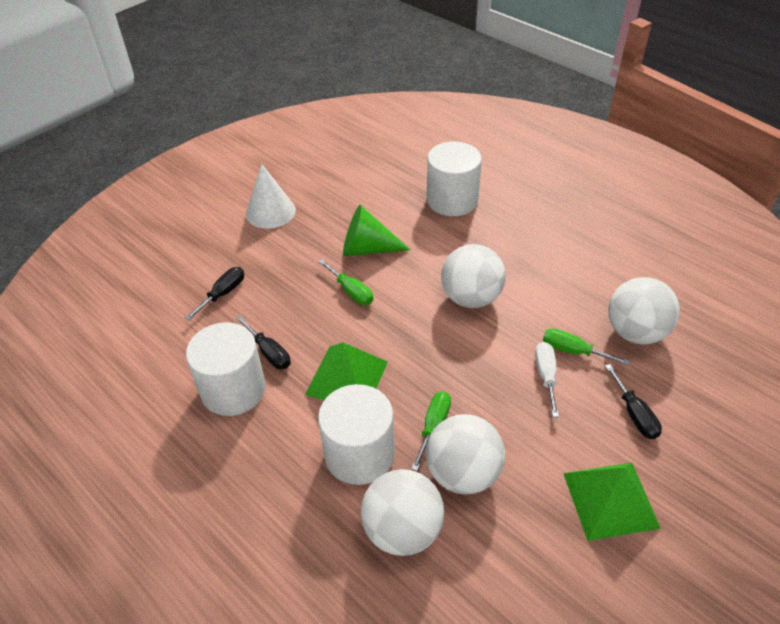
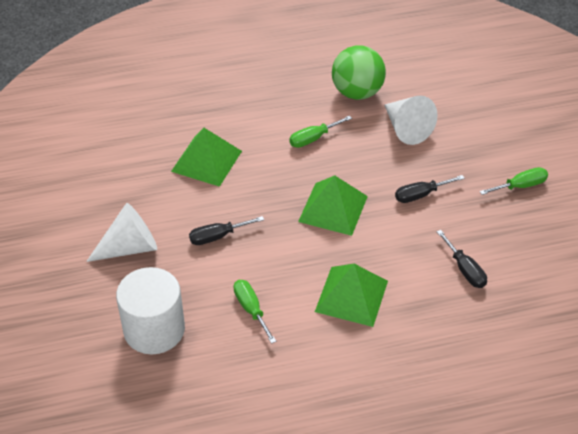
green ball: none = 0 -> [332,45,386,100] = 1
green cone: [343,205,411,256] = 1 -> none = 0
green pyramid: [305,342,388,400] [563,463,661,541] = 2 -> [171,128,242,187] [298,175,368,236] [315,264,388,327] = 3
white ball: [361,469,444,556] [426,414,505,494] [441,244,506,308] [608,277,680,344] = 4 -> none = 0
white cone: [246,164,296,229] = 1 -> [86,203,157,262] [384,96,438,145] = 2
white cylinder: [186,322,266,416] [318,384,395,485] [427,141,482,216] = 3 -> [116,267,185,354] = 1
white screwdriver: [535,342,559,417] = 1 -> none = 0

